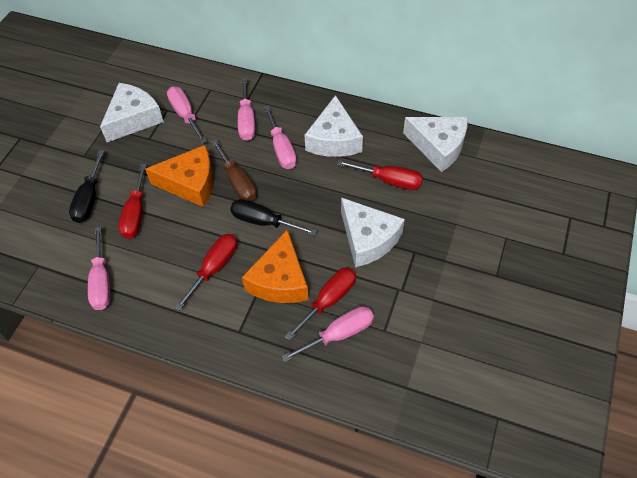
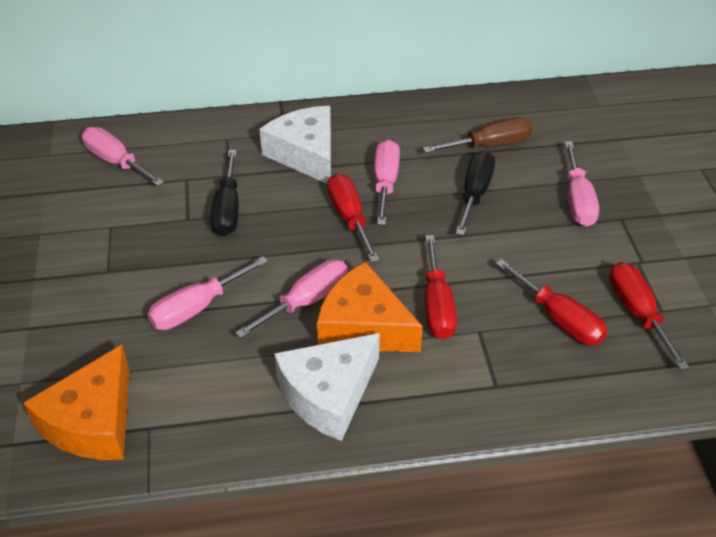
white cheese: [100,83,164,142] [305,95,363,157] [341,197,405,267] [403,117,468,172] = 4 -> [260,106,331,184] [274,333,380,441] = 2

